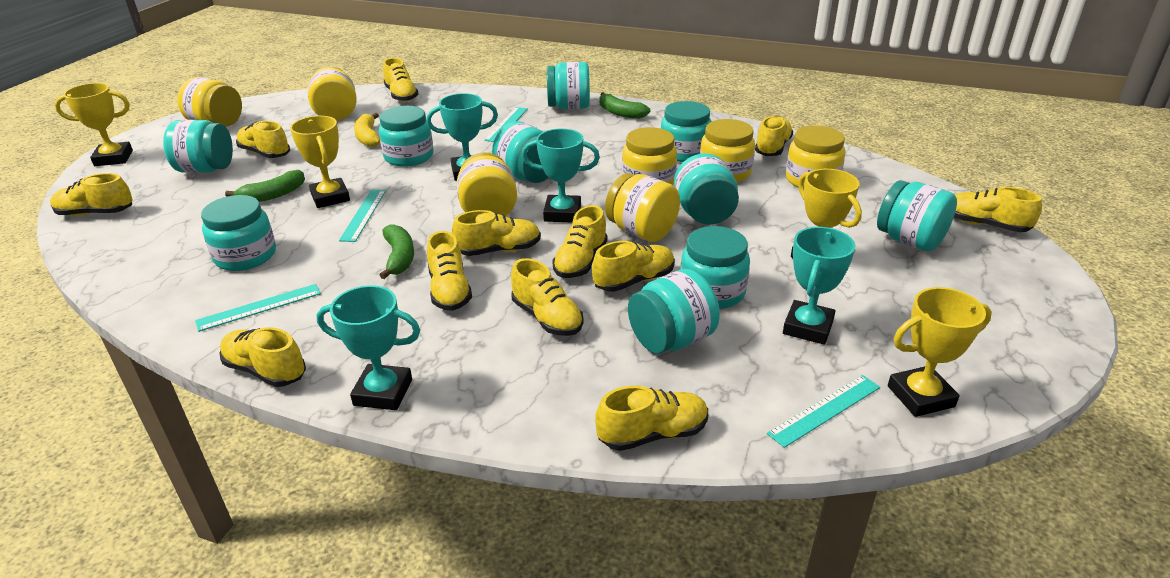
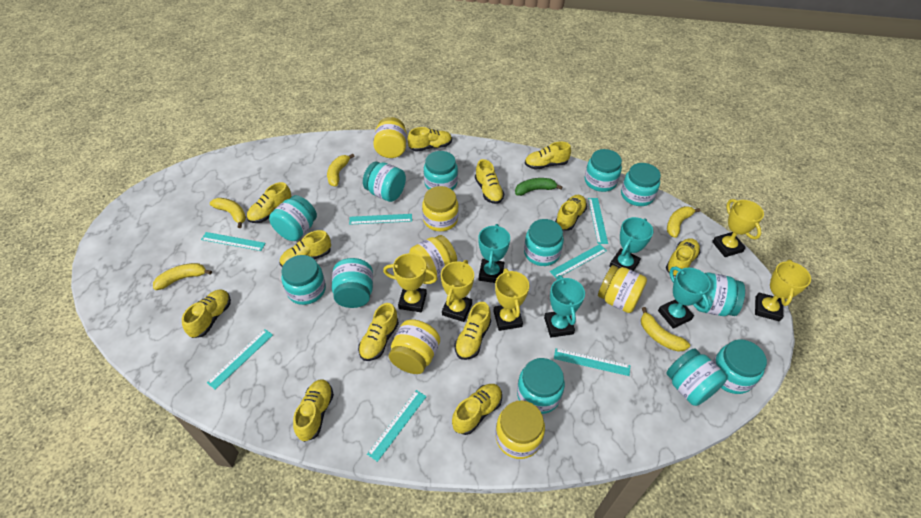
green banana: [225,170,305,202] [379,224,414,279] [599,92,650,119] = 3 -> [515,178,563,196] = 1
turquoise jar: [163,120,233,173] [201,195,276,271] [379,106,433,167] [492,121,549,183] [547,62,590,109] [628,269,720,354] [661,101,712,162] [674,153,739,225] [680,226,750,309] [877,180,957,252] = 10 -> [269,195,317,241] [281,255,326,305] [332,258,373,308] [363,161,406,202] [424,151,458,190] [517,358,565,414] [524,219,564,266] [585,149,622,192] [621,163,661,206] [666,348,727,406] [697,273,745,316] [713,339,767,394] = 12
turquoise ruler: [195,284,321,332] [339,190,386,242] [485,107,528,142] [767,375,880,448] = 4 -> [201,232,266,251] [207,329,273,390] [349,214,412,225] [367,390,427,462] [550,244,607,279] [554,348,630,376] [588,198,608,244] = 7
yellow banana: [354,113,380,147] = 1 -> [153,263,212,290] [210,198,246,228] [327,154,354,186] [641,307,690,352] [667,206,700,238] = 5
yellow jar: [177,77,242,127] [308,66,357,120] [457,152,517,216] [605,173,680,242] [622,127,677,185] [700,119,755,182] [786,126,846,188] = 7 -> [373,117,407,158] [389,319,440,374] [409,235,457,280] [422,186,459,231] [496,400,545,459] [598,265,647,313] = 6
yellow trophy: [54,83,133,166] [290,116,350,208] [791,169,862,259] [888,287,992,417] = 4 -> [383,253,438,312] [441,260,474,322] [493,268,529,331] [712,199,764,257] [755,260,811,321] = 5

